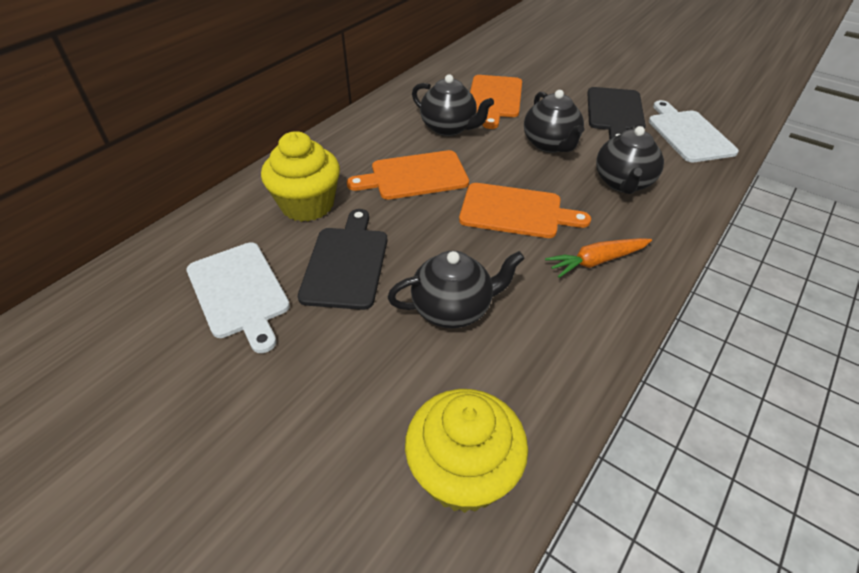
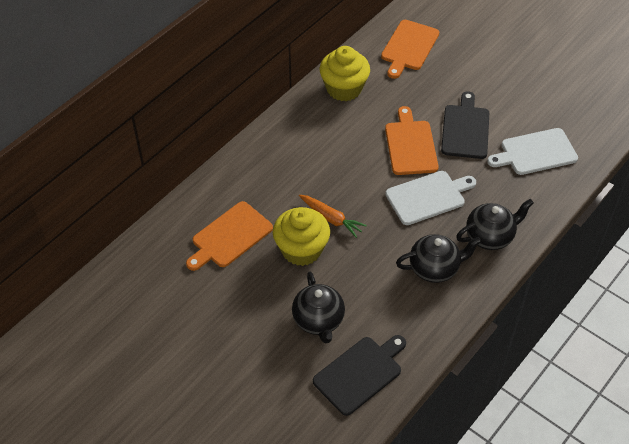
black teapot: [388,251,525,328] [412,74,494,136] [524,90,584,153] [596,125,664,194] = 4 -> [292,272,345,343] [396,234,482,283] [456,199,534,250] = 3

